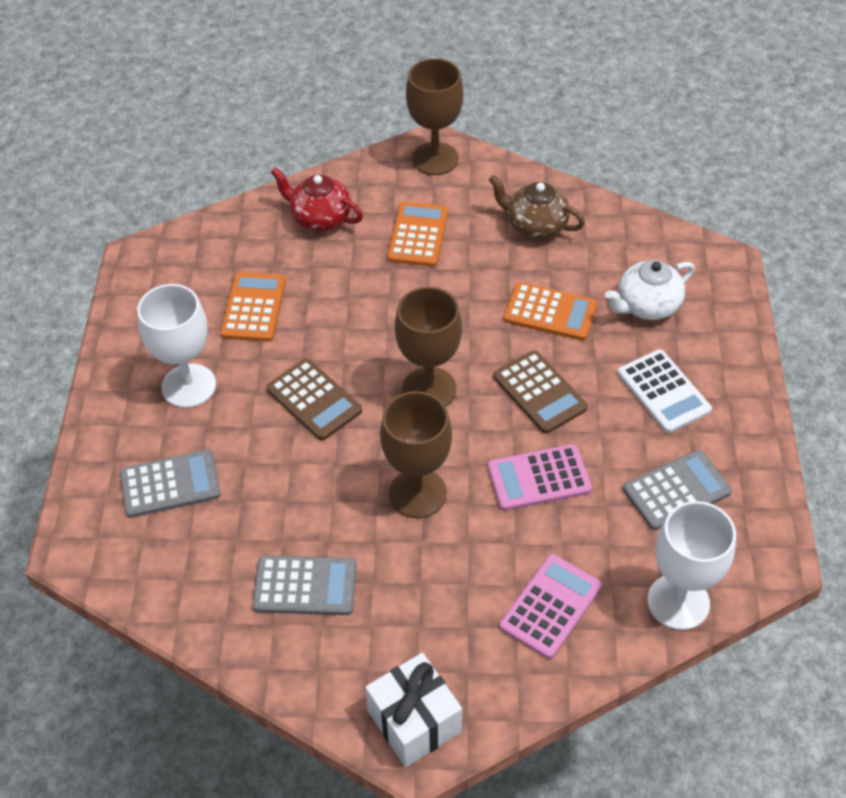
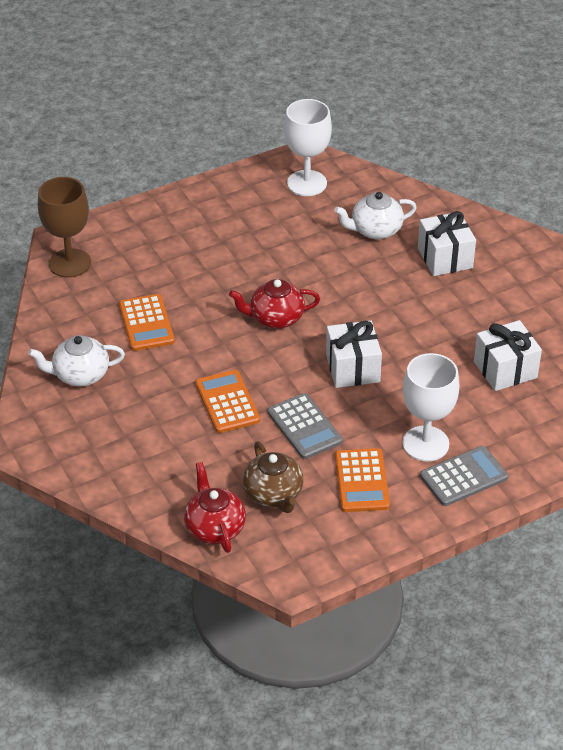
brown calculator: [266,359,362,441] [493,350,588,434] = 2 -> none = 0
brown goblet: [380,391,452,518] [395,287,462,406] [406,58,463,175] = 3 -> [38,177,91,278] = 1
grey calculator: [120,450,221,518] [252,555,357,615] [623,450,732,530] = 3 -> [267,393,343,459] [420,446,508,506] = 2
pink calculator: [488,444,592,511] [499,554,602,659] = 2 -> none = 0
red teapot: [271,167,363,231] = 1 -> [184,462,246,553] [229,279,320,329] = 2
white calculator: [618,350,712,433] = 1 -> none = 0
white gift: [365,653,462,767] = 1 -> [326,321,382,388] [418,211,476,276] [474,320,542,391] = 3
white teapot: [605,260,695,320] = 1 -> [28,335,125,386] [334,192,417,240] = 2

